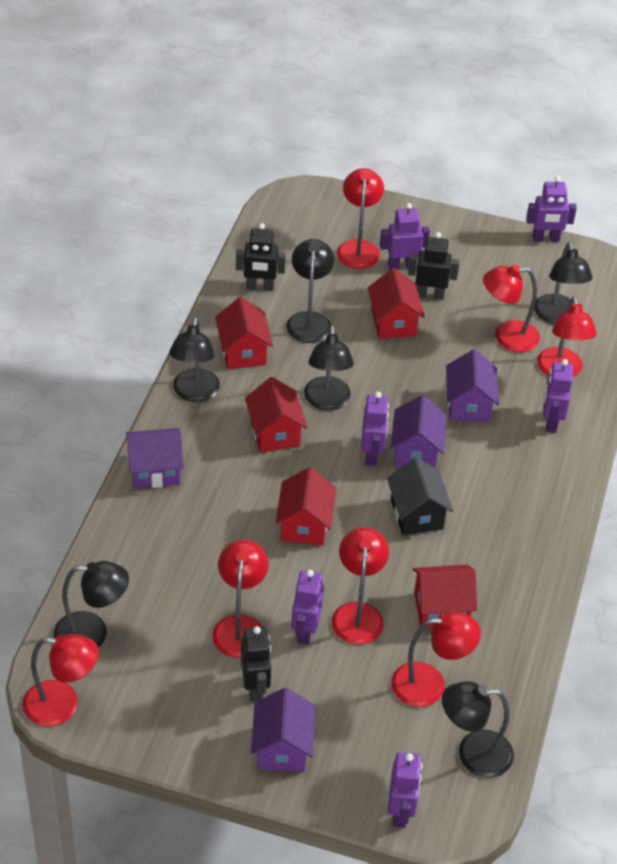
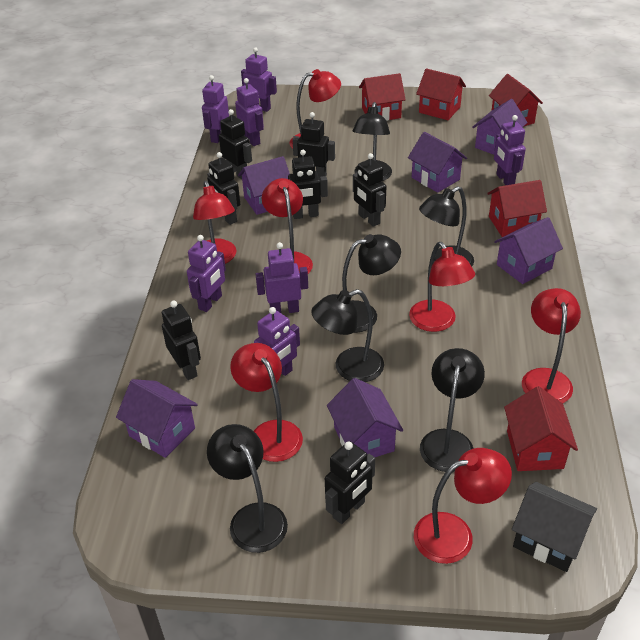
black robot: [236,223,286,291] [241,626,271,701] [408,232,460,300] = 3 -> [162,301,201,380] [207,152,240,225] [219,109,252,179] [288,150,328,219] [292,112,335,178] [325,441,375,524] [353,153,386,227] = 7
purple house: [126,428,184,489] [251,688,315,772] [391,395,447,468] [446,349,499,422] = 4 -> [116,379,198,458] [238,156,290,215] [327,378,403,457] [408,132,467,193] [472,99,528,155] [494,217,563,284] = 6
purple robot: [291,570,324,645] [361,392,389,466] [380,203,430,270] [388,752,422,828] [526,176,577,242] [543,359,573,433] = 6 -> [187,235,226,312] [202,75,229,143] [235,78,264,146] [241,47,277,112] [254,307,300,381] [256,242,308,313] [494,115,526,185] = 7

